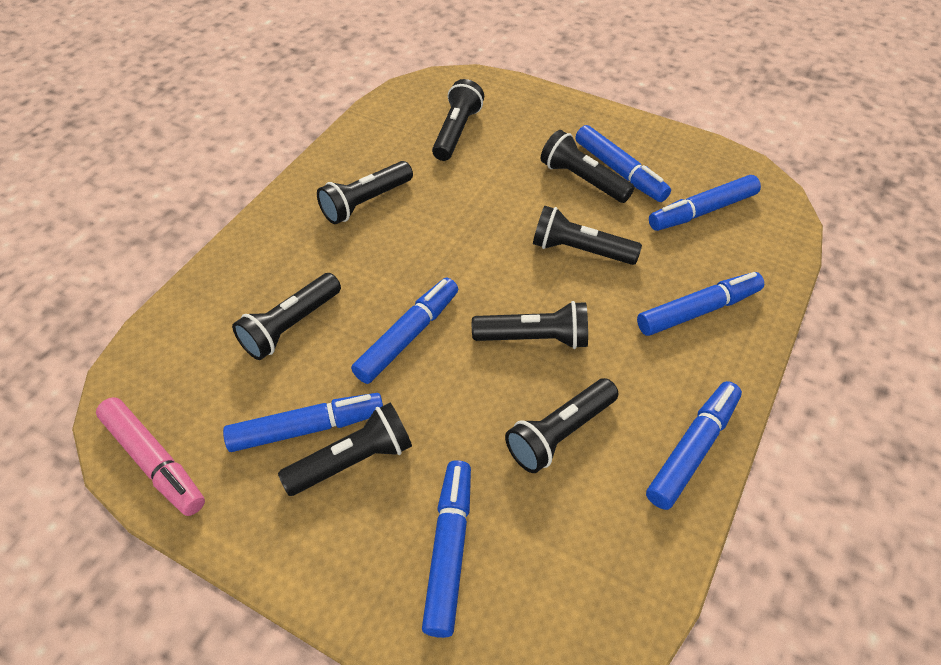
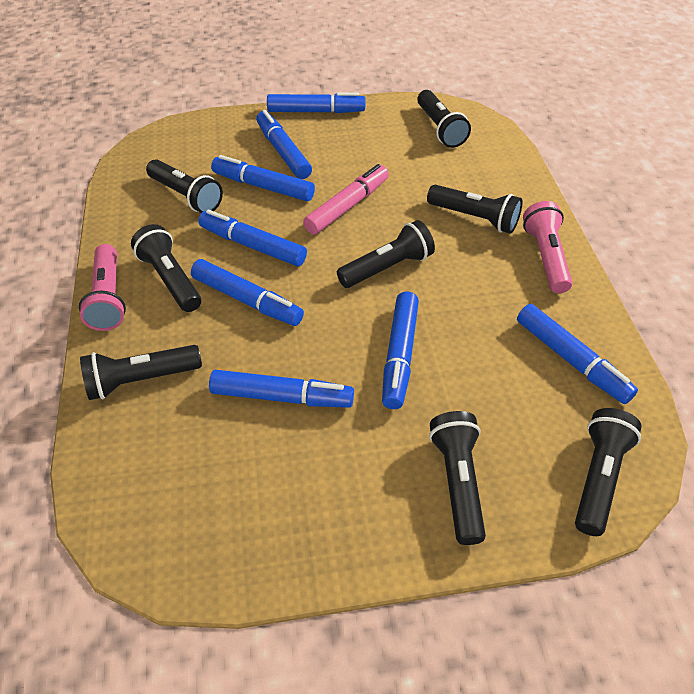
blue marker: [223,393,383,452] [351,278,458,384] [422,460,471,638] [575,125,671,202] [637,272,764,336] [646,381,742,510] [649,175,761,231] = 7 -> [191,259,304,326] [198,210,307,267] [209,370,354,408] [211,155,315,201] [256,110,312,179] [267,92,365,113] [382,292,419,409] [517,304,638,404] = 8
pink flashlight: none = 0 -> [79,244,126,331] [523,201,572,293] = 2

